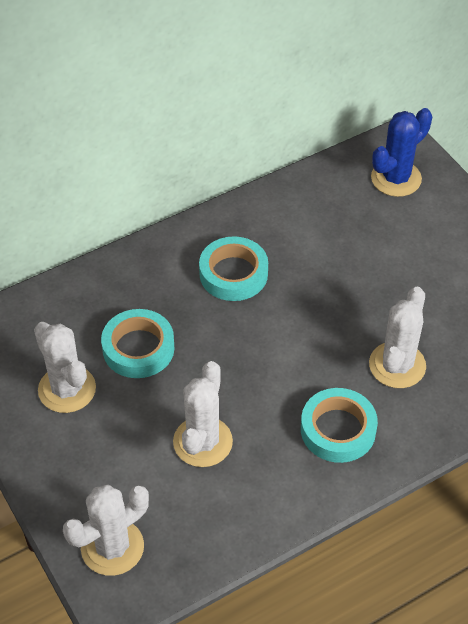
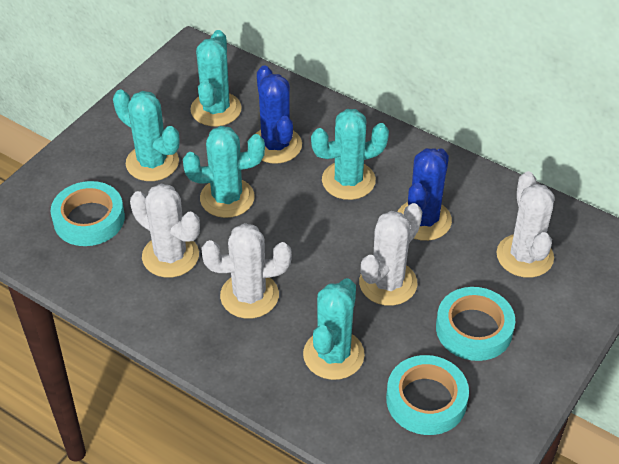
blue cactus: [371,108,432,197] = 1 -> [255,65,302,164] [398,148,452,241] = 2
turquoise cactus: none = 0 -> [113,89,180,181] [183,126,265,218] [191,30,242,127] [303,278,365,380] [311,109,389,200] = 5

